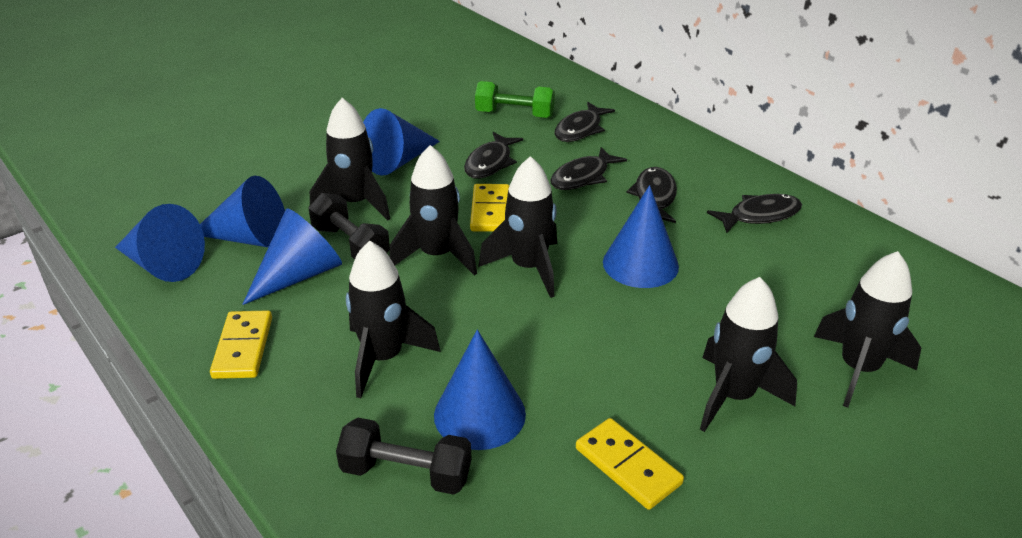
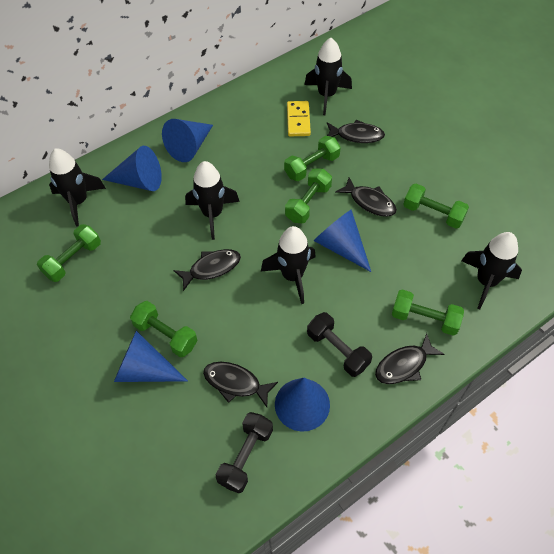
black rocket: [310,98,390,221] [346,241,441,398] [389,145,477,276] [478,156,557,298] [700,277,797,432] [814,251,921,408] = 6 -> [49,148,106,227] [185,161,240,240] [261,226,316,304] [304,38,352,115] [461,232,522,309] = 5
blue cone: [115,204,205,282] [200,176,285,247] [242,208,342,305] [363,108,440,176] [434,330,526,450] [603,185,679,288] = 6 -> [102,146,162,191] [114,331,188,382] [162,119,213,162] [275,378,330,432] [314,209,371,272] = 5
green dumbbell: [475,81,555,118] = 1 -> [37,224,101,282] [130,301,198,357] [284,136,341,181] [285,169,332,223] [392,290,464,336] [403,184,469,229] = 6
yellow domino: [210,310,272,379] [470,184,509,232] [576,418,684,510] = 3 -> [287,101,311,136] = 1

